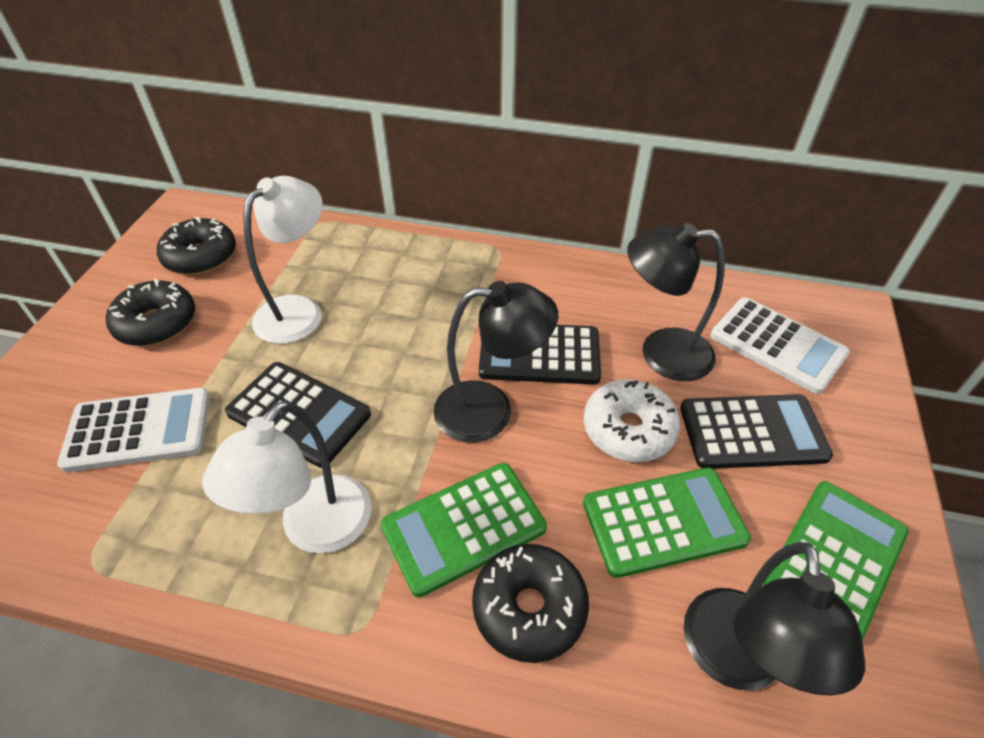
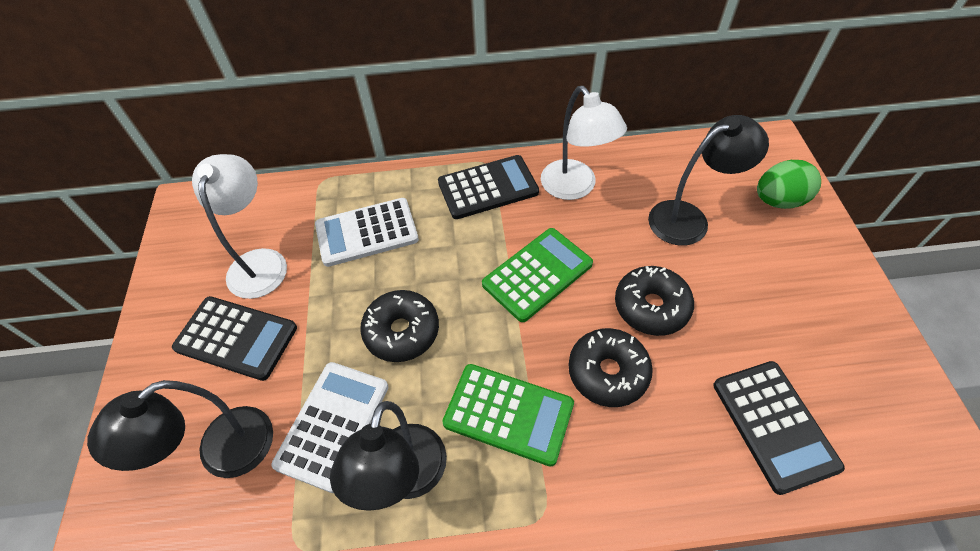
green calculator: [381,463,547,597] [583,468,751,578] [764,481,909,640] = 3 -> [442,364,574,467] [482,228,593,322] = 2
green egg: none = 0 -> [757,160,821,209] = 1
white donut: [584,379,680,462] = 1 -> none = 0

